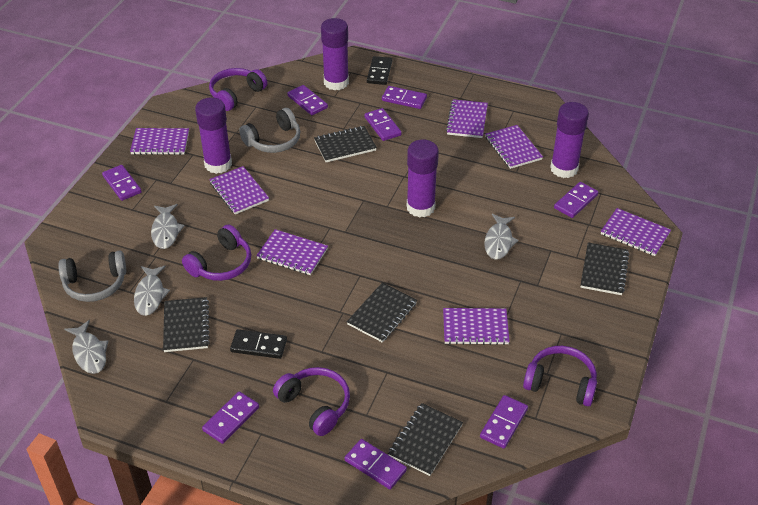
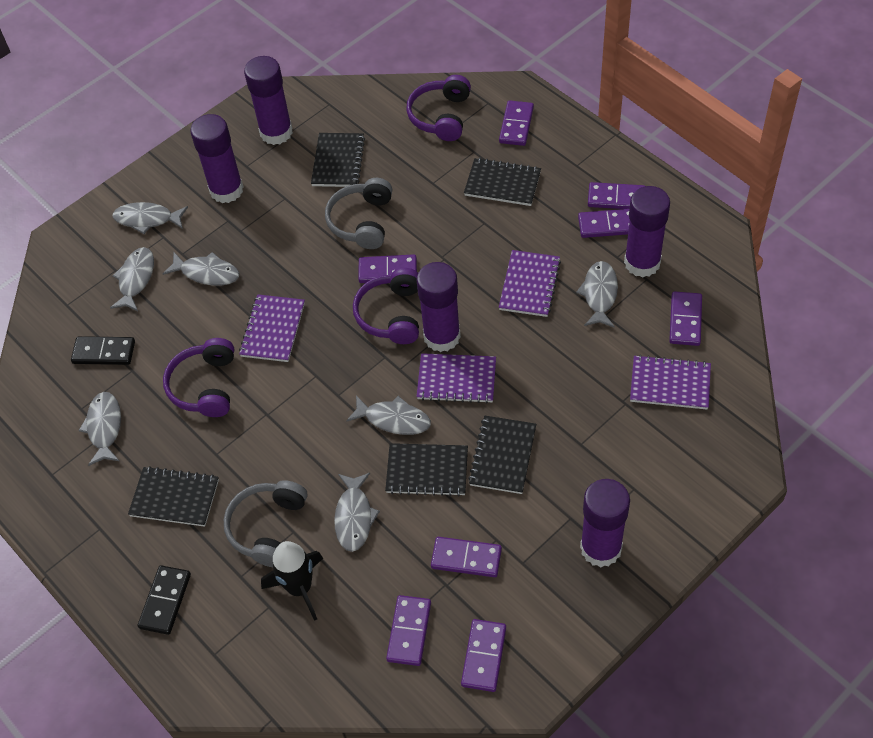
black rocket: none = 0 -> [261,541,323,621] = 1
grey fish: [64,320,108,374] [134,266,170,316] [151,204,185,249] [484,214,519,260] = 4 -> [79,392,121,466] [110,247,154,311] [112,202,188,234] [163,252,239,286] [334,473,380,552] [346,395,431,435] [576,261,618,328] = 7
purple glue stick: [195,97,232,174] [321,18,349,90] [407,140,439,218] [550,102,589,178] = 4 -> [190,114,243,203] [244,56,293,145] [417,262,461,352] [580,479,630,567] [624,186,670,278] = 5
purple headphones: [182,224,251,281] [209,68,268,111] [273,367,350,436] [523,346,597,406] = 4 -> [163,338,234,417] [353,268,419,344] [406,75,471,141] = 3
purple notebook: [130,128,189,155] [209,166,269,214] [256,229,328,275] [443,308,510,345] [446,99,488,138] [485,125,543,169] [601,208,671,256] = 7 -> [239,294,305,362] [416,353,496,403] [499,250,561,317] [630,355,711,409] = 4

